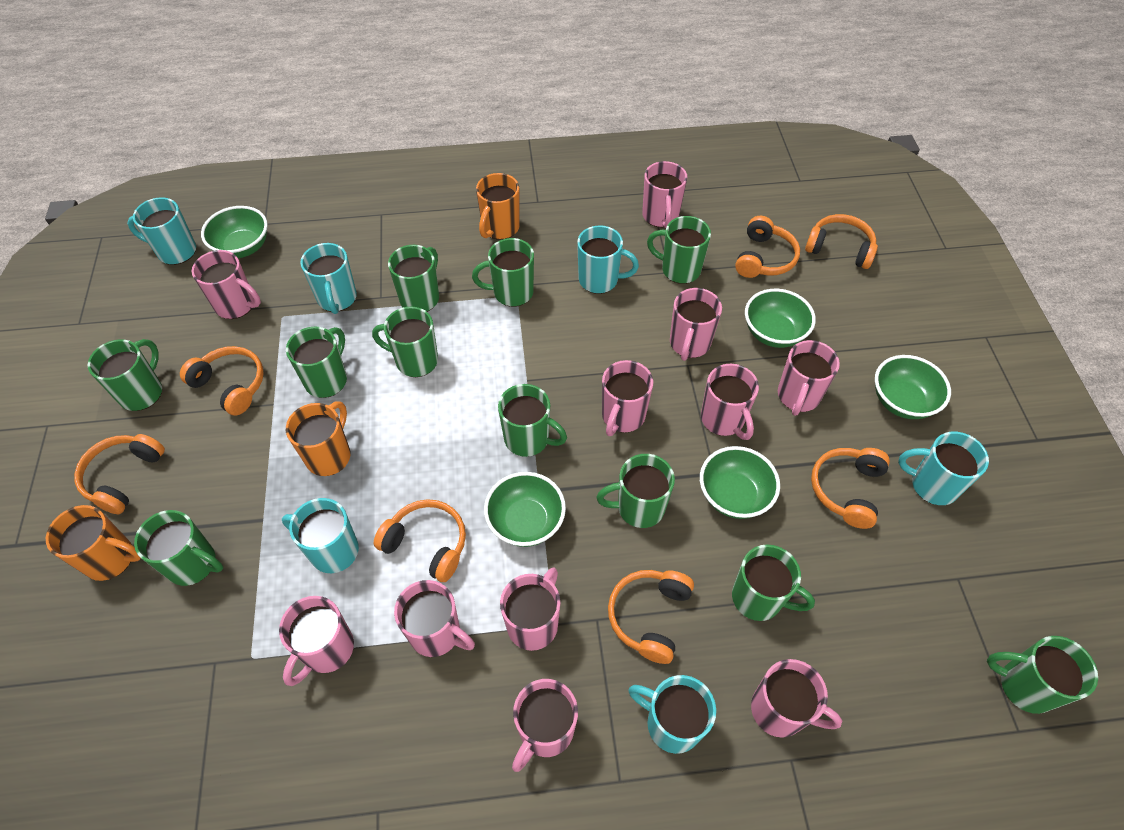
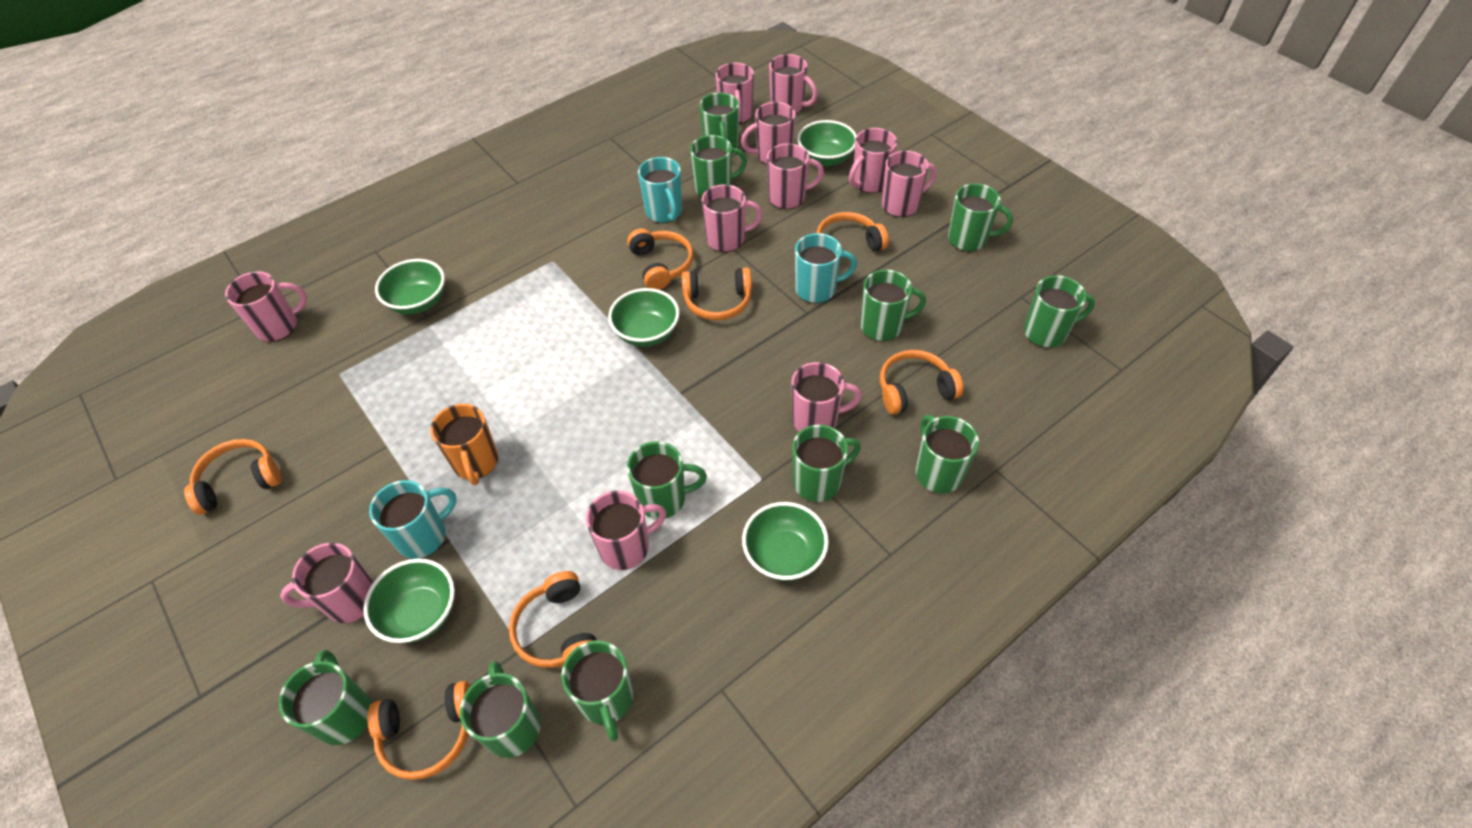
orange mug: [46,505,141,581] [286,401,350,476] [476,173,520,240] = 3 -> [431,404,498,485] = 1
turquoise mug: [127,197,196,265] [282,498,359,573] [300,243,357,314] [577,225,639,294] [628,675,716,754] [898,432,989,505] = 6 -> [369,480,457,559] [638,157,682,223] [795,233,857,303] = 3

